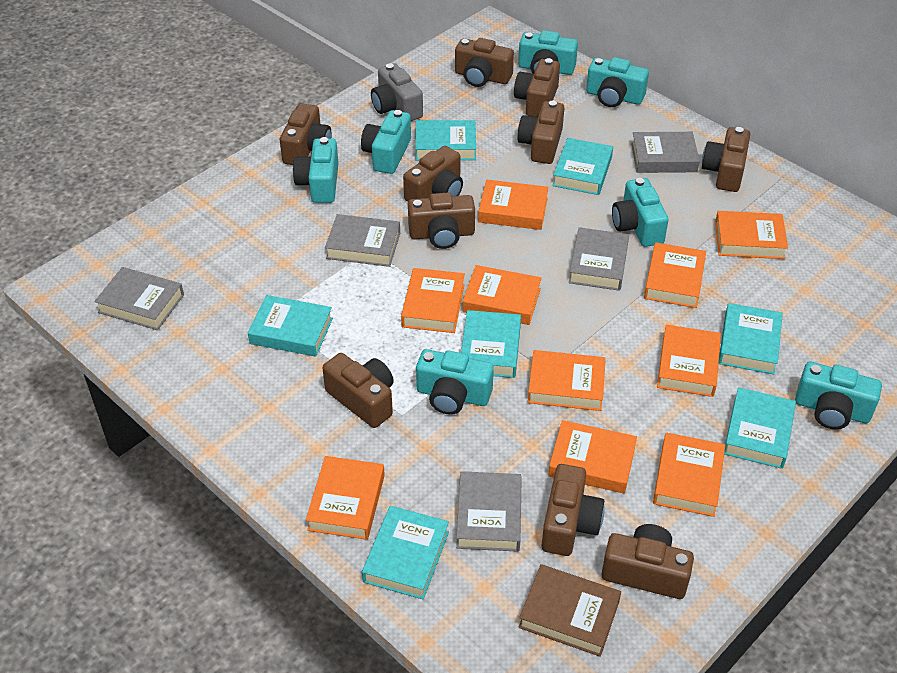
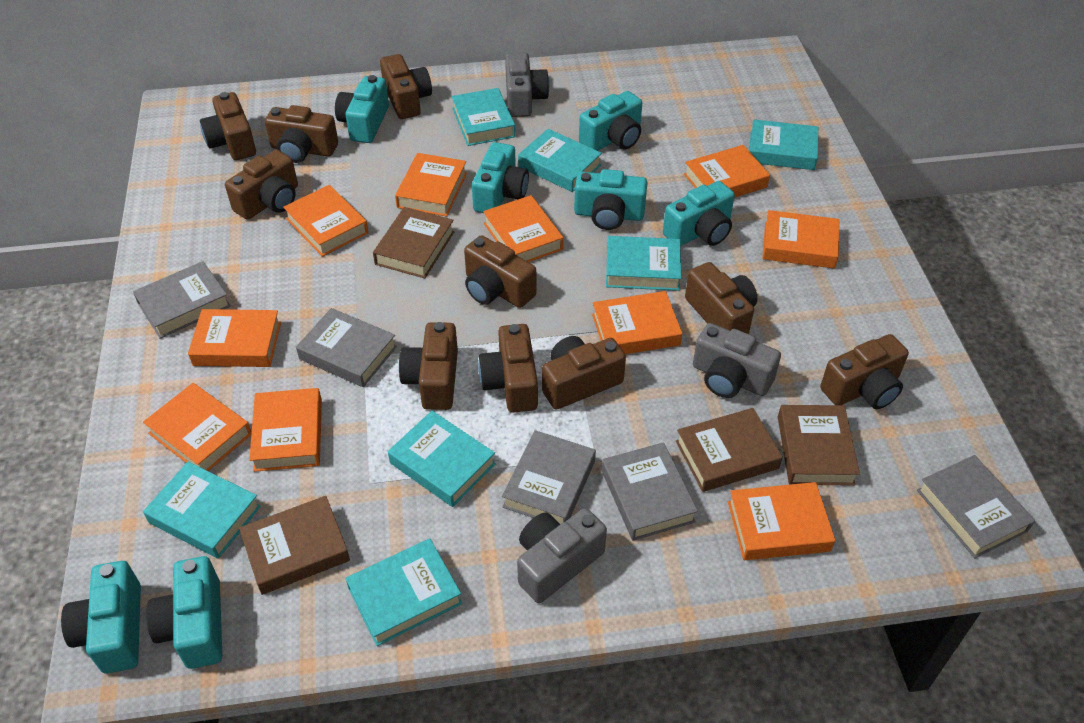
brown book: [519,564,621,657] = 1 -> [239,496,350,595] [373,207,454,278] [676,408,783,492] [778,405,860,485] = 4
grey camera: [371,63,423,121] = 1 -> [505,53,549,117] [517,508,607,603] [693,323,781,398] = 3

